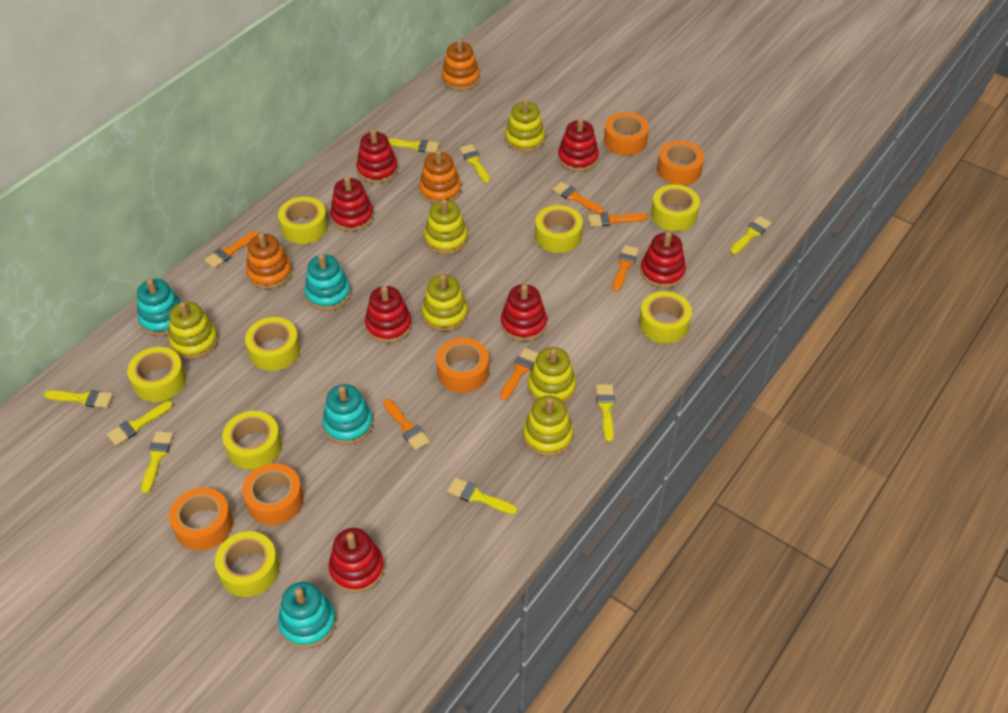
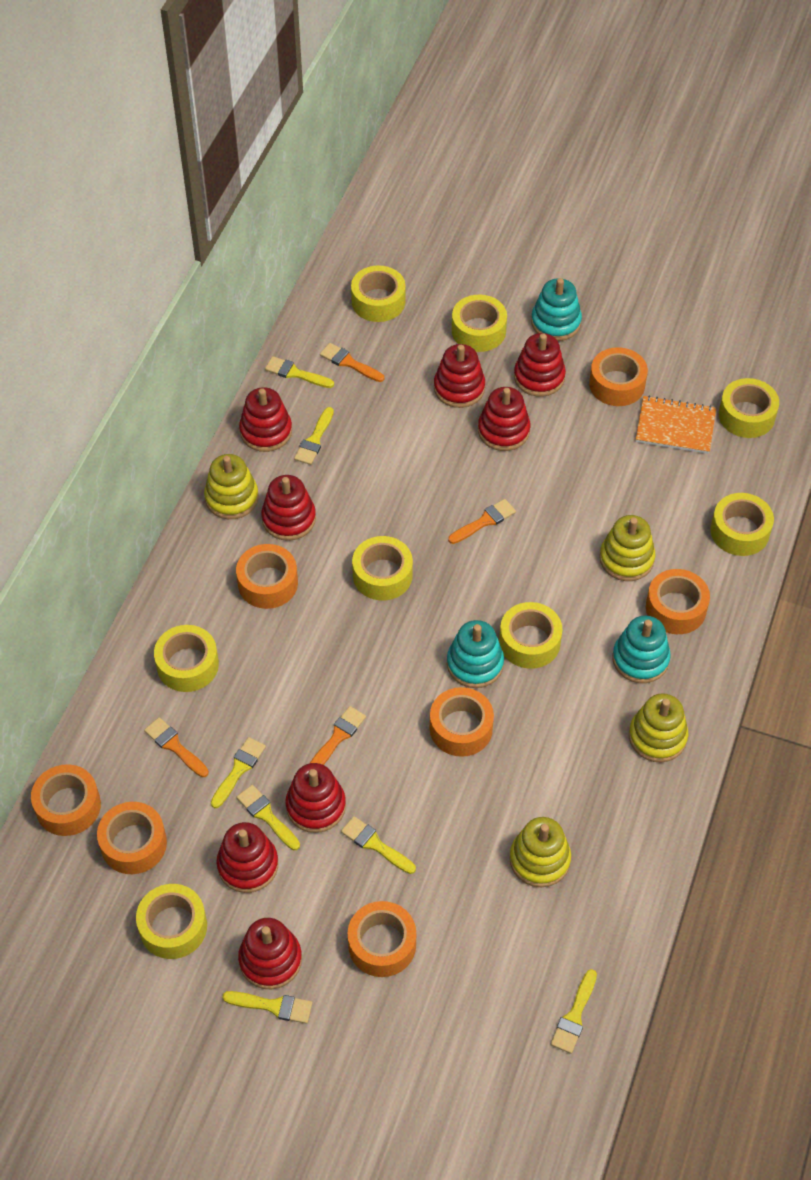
orange brush: [204,231,258,268] [383,399,430,450] [500,348,539,400] [552,182,604,214] [588,213,648,227] [613,245,639,292] = 6 -> [144,717,209,777] [309,706,366,765] [320,343,384,382] [448,499,516,544] = 4
orange notebook: none = 0 -> [636,395,716,454] = 1
orange stacking toy: [246,233,292,289] [419,150,461,204] [442,39,480,91] = 3 -> none = 0
orange tape: [169,487,233,551] [242,463,304,525] [436,338,489,393] [604,112,649,155] [657,141,704,185] = 5 -> [31,764,101,836] [97,802,167,874] [236,544,298,609] [348,901,416,977] [430,687,494,757] [589,347,648,406] [646,569,710,634] = 7
red stacking toy: [329,528,384,593] [330,176,374,231] [356,130,398,184] [365,286,412,343] [501,284,547,341] [558,118,599,172] [640,232,686,288] = 7 -> [216,822,278,893] [238,918,302,989] [239,387,292,452] [261,475,316,541] [286,763,346,833] [434,344,485,408] [478,387,530,451] [514,333,566,397] = 8
turquoise stacking toy: [137,279,181,336] [278,582,336,649] [304,254,351,311] [322,384,373,445] = 4 -> [447,620,504,688] [531,278,582,341] [612,616,671,683] = 3
yellow brush: [44,390,113,408] [107,401,173,446] [141,431,173,493] [388,138,439,153] [447,477,517,515] [459,144,490,183] [596,384,615,442] [730,216,772,254] = 8 -> [211,737,266,808] [223,991,312,1024] [236,785,300,850] [265,356,334,388] [294,407,334,465] [341,816,416,874] [551,969,597,1054] = 7
yellow stacking toy: [169,302,218,359] [422,274,468,331] [424,199,468,255] [505,99,545,152] [523,396,573,456] [528,347,576,404] = 6 -> [204,454,259,519] [510,817,571,887] [599,515,655,581] [629,693,688,762] = 4

